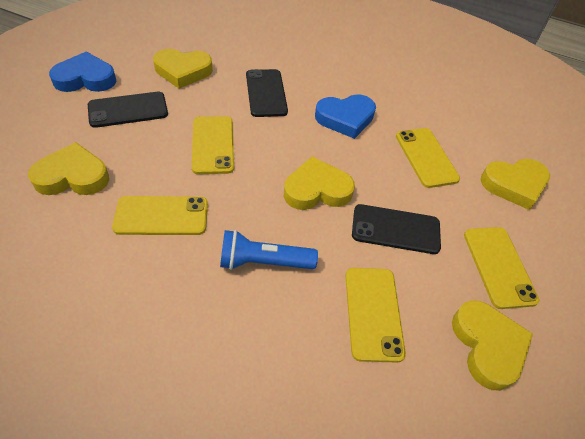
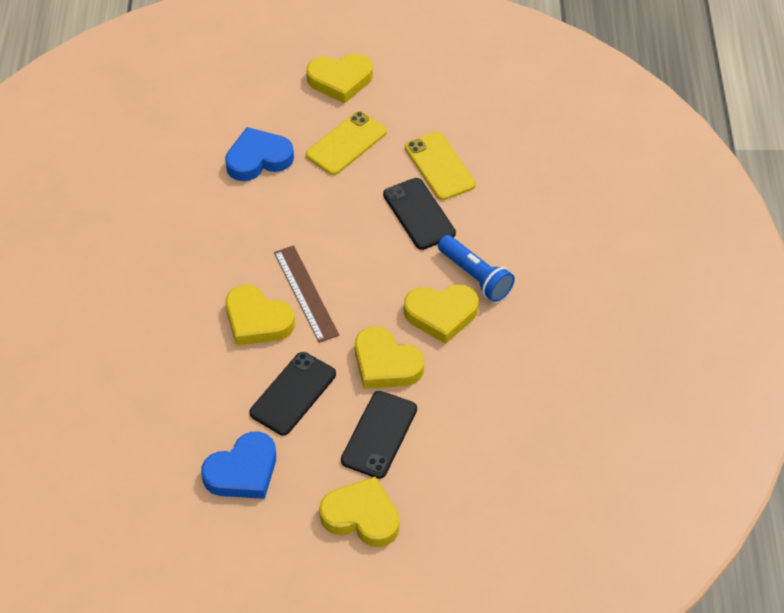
brown ruler: none = 0 -> [274,246,339,343] = 1
yellow phone: [112,196,208,235] [192,116,234,174] [345,268,406,363] [396,128,460,188] [464,227,539,309] = 5 -> [306,111,387,175] [405,132,476,200] = 2

